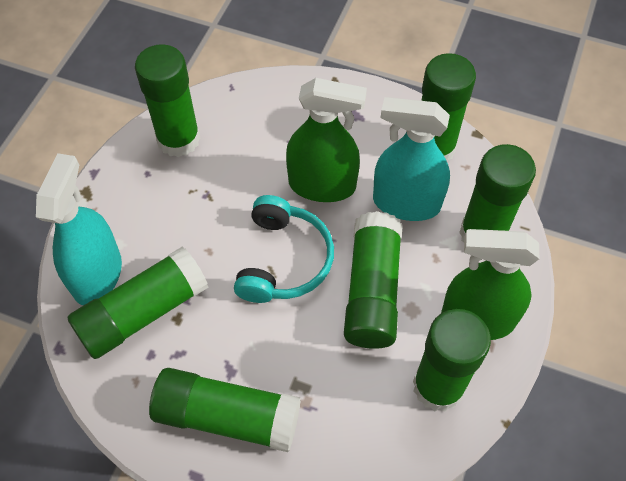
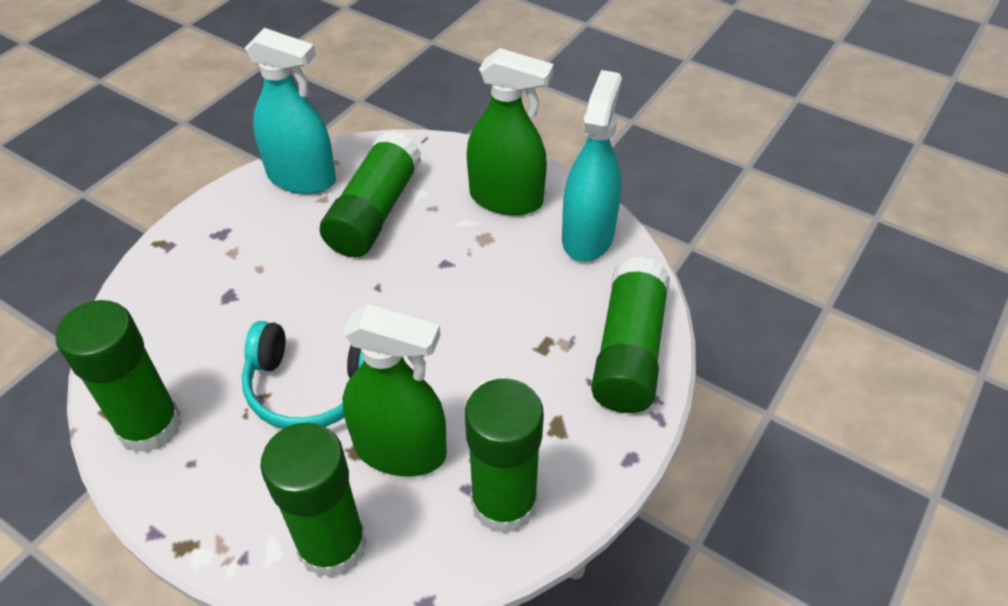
green glue stick: [67,246,208,359] [135,44,200,157] [149,368,301,452] [344,211,403,349] [413,309,491,412] [421,53,476,162] [459,144,536,242] = 7 -> [55,300,182,453] [260,423,367,578] [320,130,422,257] [465,379,544,534] [591,257,670,413] = 5

